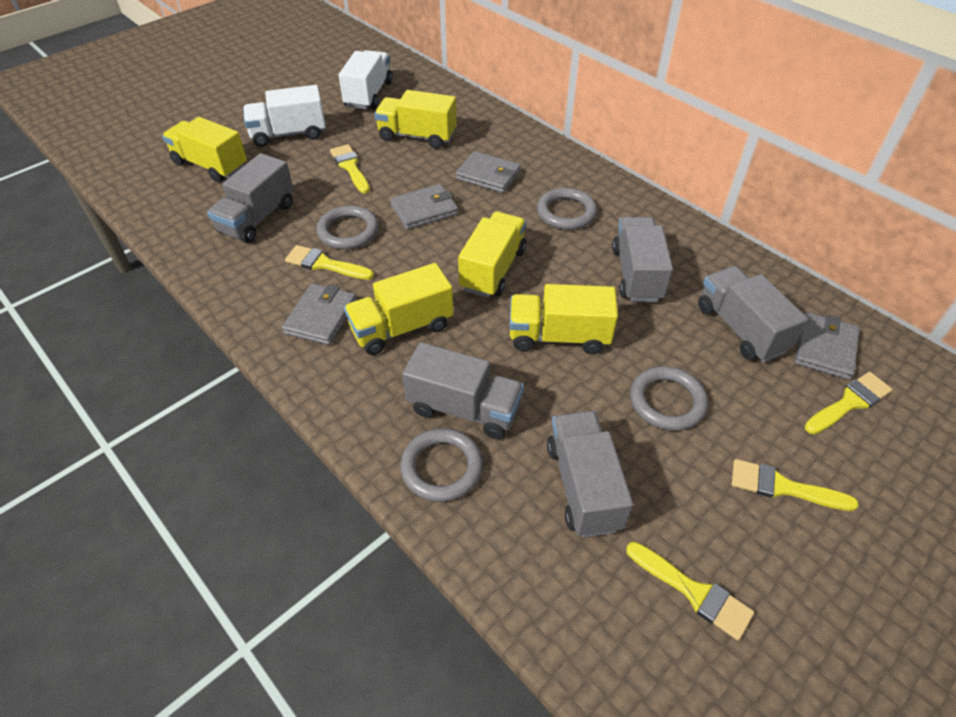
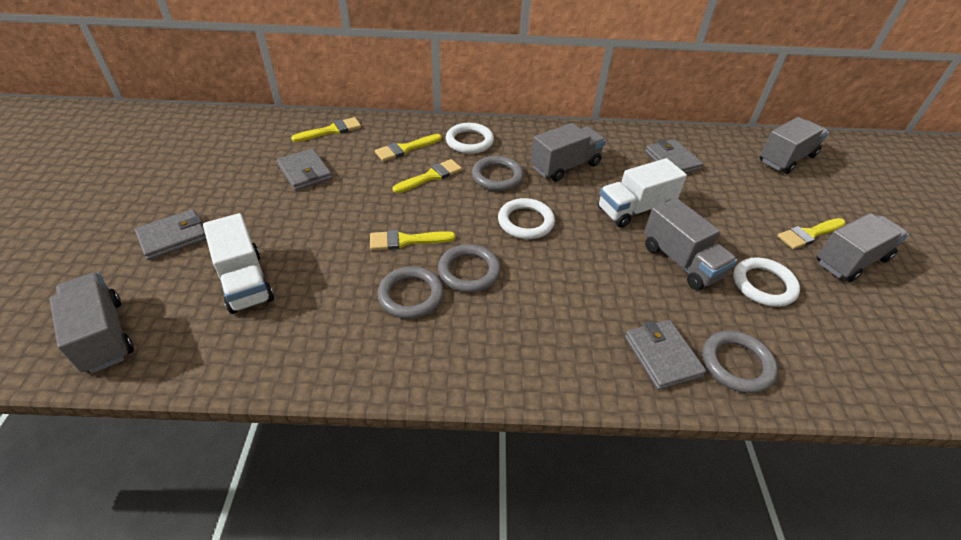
white ring: none = 0 -> [446,123,494,154] [498,198,555,239] [733,257,800,307] = 3
yellow truck: [162,117,247,183] [344,263,453,355] [375,90,457,149] [458,212,526,298] [509,284,618,354] = 5 -> none = 0

